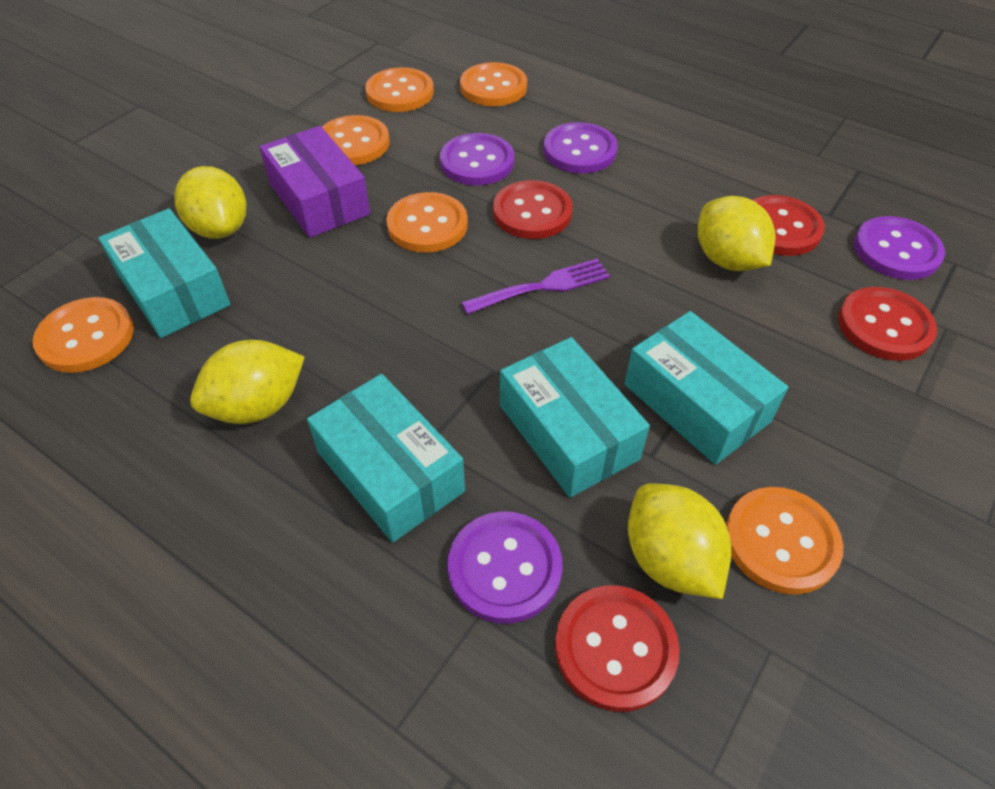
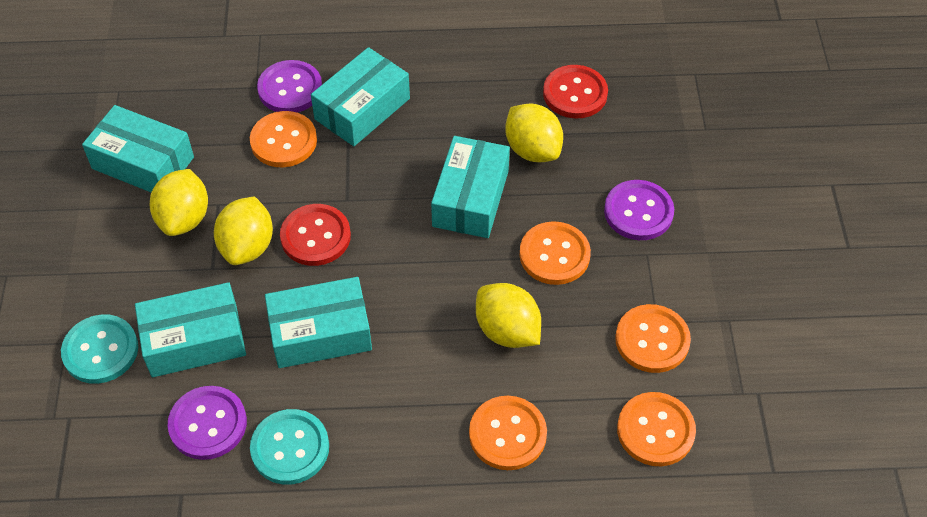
orange button: [33,297,134,373] [322,115,390,165] [365,67,434,112] [386,192,468,253] [460,62,527,106] [726,487,843,595] = 6 -> [250,111,317,167] [469,396,547,470] [519,221,591,285] [615,304,691,373] [617,392,696,466] = 5
purple box: [259,126,370,238] = 1 -> none = 0
purple button: [440,133,514,185] [447,511,562,624] [543,122,618,173] [854,216,945,280] = 4 -> [167,386,247,460] [257,60,322,112] [604,180,674,240] = 3
purple fork: [461,258,610,314] = 1 -> none = 0
red button: [493,180,573,239] [555,585,680,712] [753,195,825,256] [838,287,937,361] = 4 -> [280,204,351,266] [543,65,608,118] = 2
turquoise box: [99,208,231,338] [307,374,465,542] [500,337,650,498] [624,311,788,465] = 4 -> [82,105,194,192] [135,282,246,377] [265,277,372,368] [311,47,410,146] [431,136,510,238] = 5
turquoise button: none = 0 -> [61,314,138,384] [250,409,329,485] = 2

